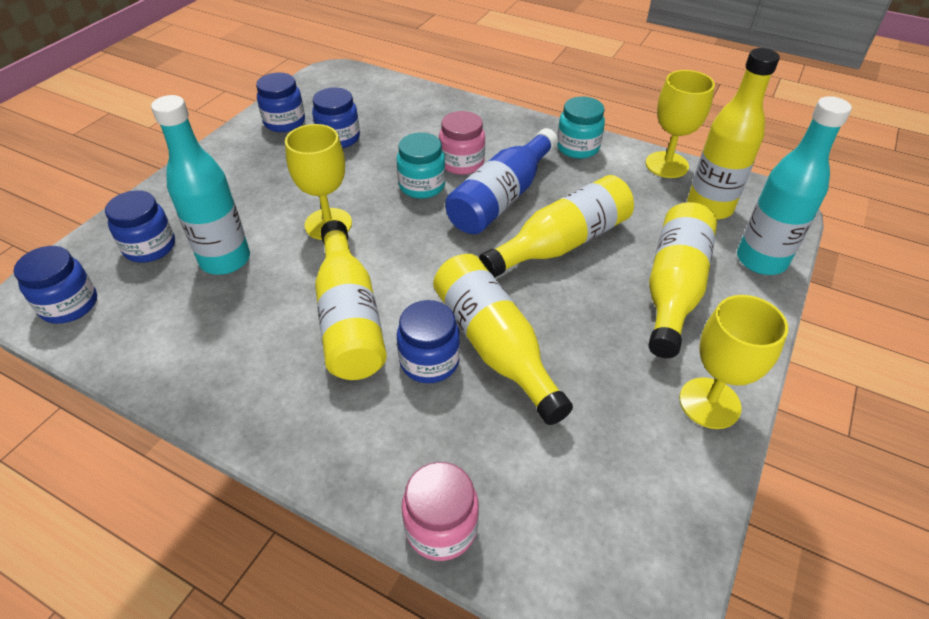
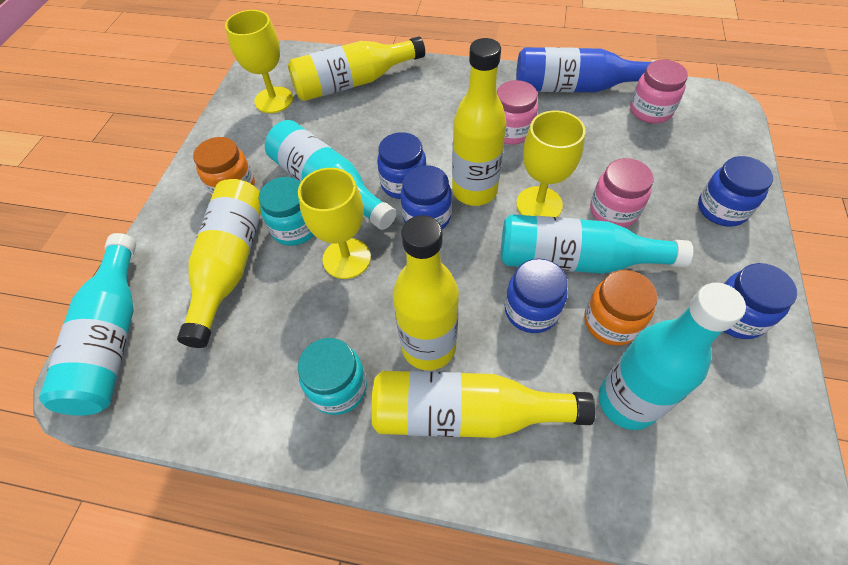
orange jar: none = 0 -> [193,137,255,196] [584,270,658,346] = 2
pink jar: [402,462,479,561] [439,111,485,175] = 2 -> [497,80,538,145] [590,158,654,227] [630,60,688,124] = 3
turquoise bottle: [151,95,250,275] [737,96,852,275] = 2 -> [39,233,136,416] [265,120,396,230] [501,214,693,274] [599,283,746,430] = 4

